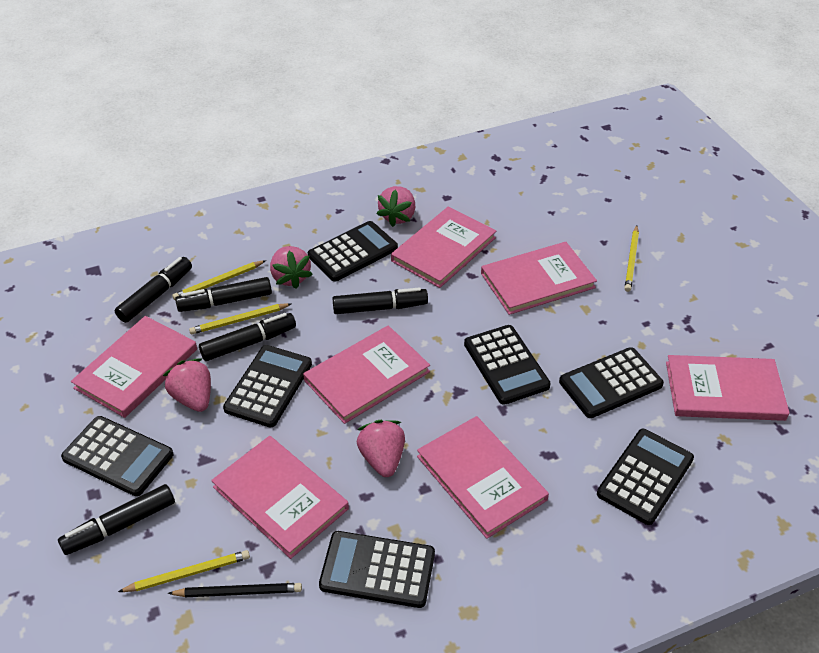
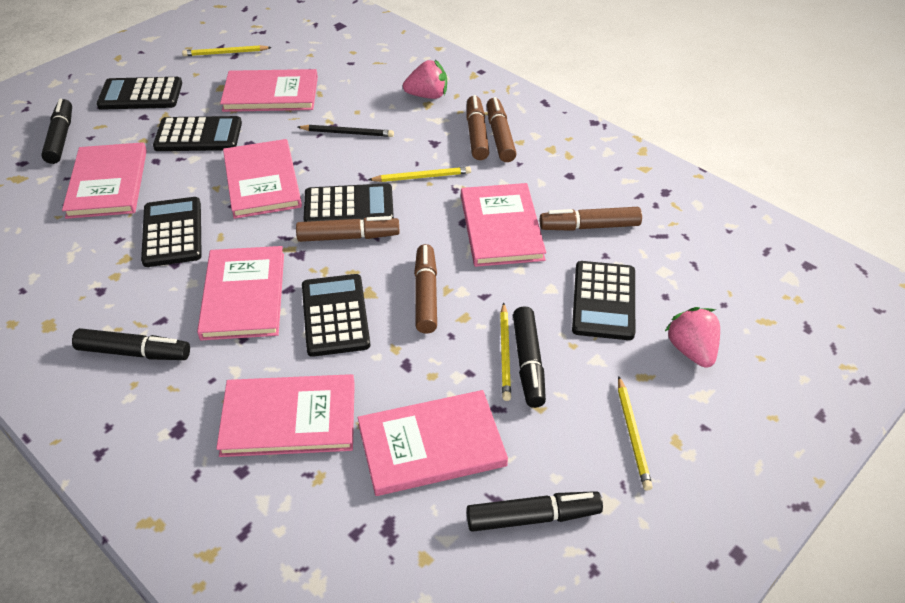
black calculator: [61,416,173,496] [223,345,312,428] [308,221,398,281] [319,531,435,608] [464,325,551,405] [559,347,664,418] [597,429,694,525] = 7 -> [97,77,182,110] [141,197,202,267] [153,116,242,151] [302,274,370,357] [303,183,394,222] [572,261,635,340] = 6
black marker: [58,484,175,555] [115,257,192,323] [175,277,272,312] [199,313,296,361] [332,287,428,314] = 5 -> [41,99,72,164] [72,328,190,360] [466,491,603,532] [513,307,546,408] = 4
brown marker: none = 0 -> [296,216,400,242] [414,244,437,334] [466,95,489,160] [487,97,517,162] [540,207,642,231] = 5
pink strawberry: [163,358,211,412] [270,246,313,289] [357,420,405,477] [377,186,415,227] = 4 -> [403,60,447,99] [664,307,720,368] = 2

